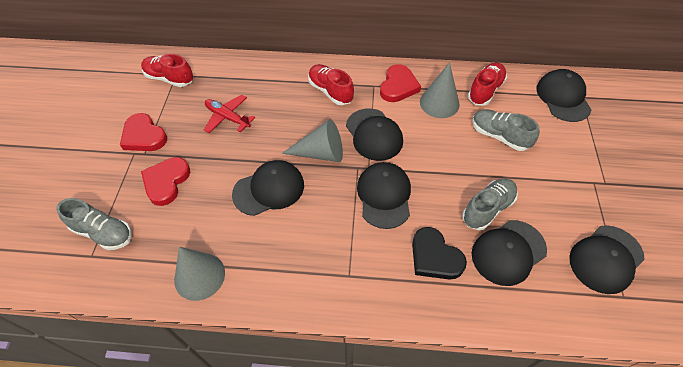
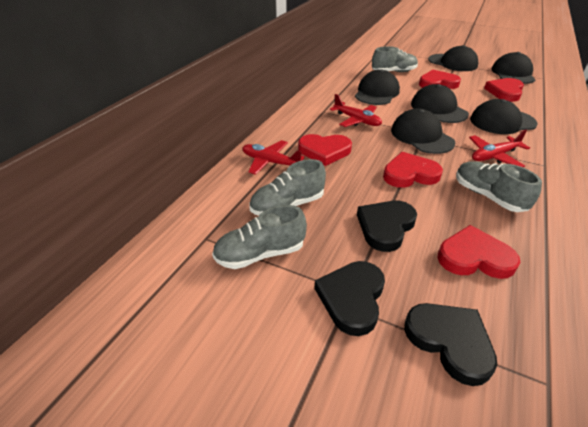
black heart: [412,227,467,280] = 1 -> [315,261,385,336] [357,201,417,252] [404,303,497,386] = 3
grey cone: [174,247,225,301] [282,119,343,162] [420,62,460,118] = 3 -> none = 0
grey shoe: [56,198,131,250] [462,178,518,230] [472,110,540,151] = 3 -> [212,205,307,269] [249,159,326,216] [372,46,418,72] [456,161,542,212] = 4
red heart: [120,113,167,151] [141,157,190,206] [380,64,421,102] = 3 -> [298,134,352,166] [383,152,443,188] [419,70,461,89] [438,225,520,279] [484,78,524,102] = 5
red plane: [204,95,255,133] = 1 -> [242,140,305,175] [330,94,382,127] [469,130,530,167] = 3
red shoe: [141,54,193,87] [308,64,354,105] [468,62,507,106] = 3 -> none = 0

